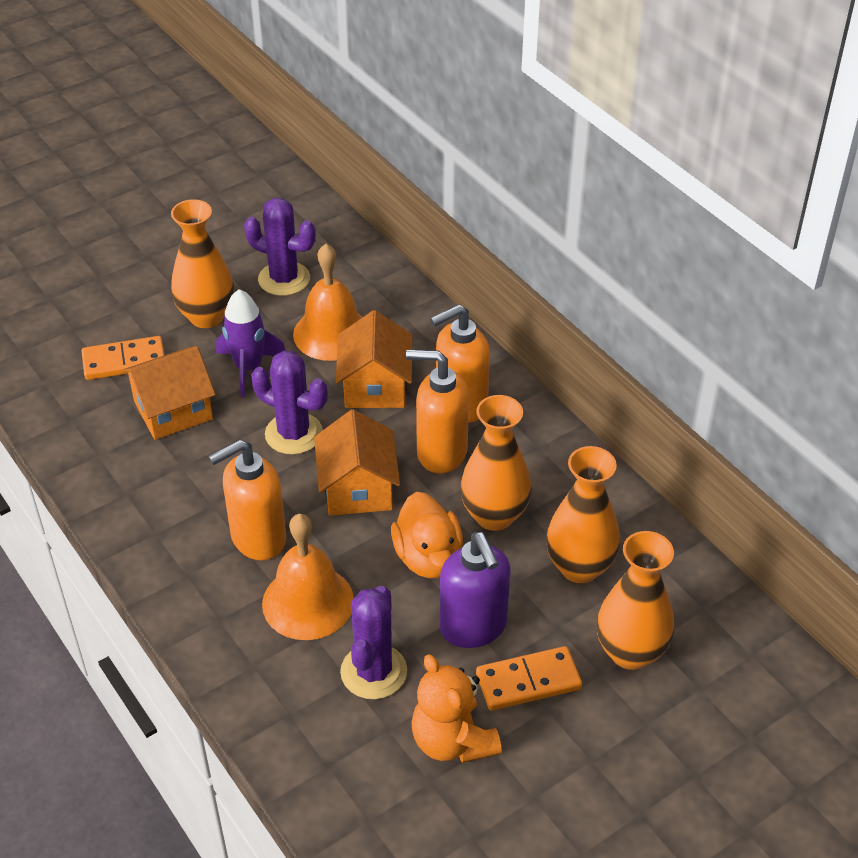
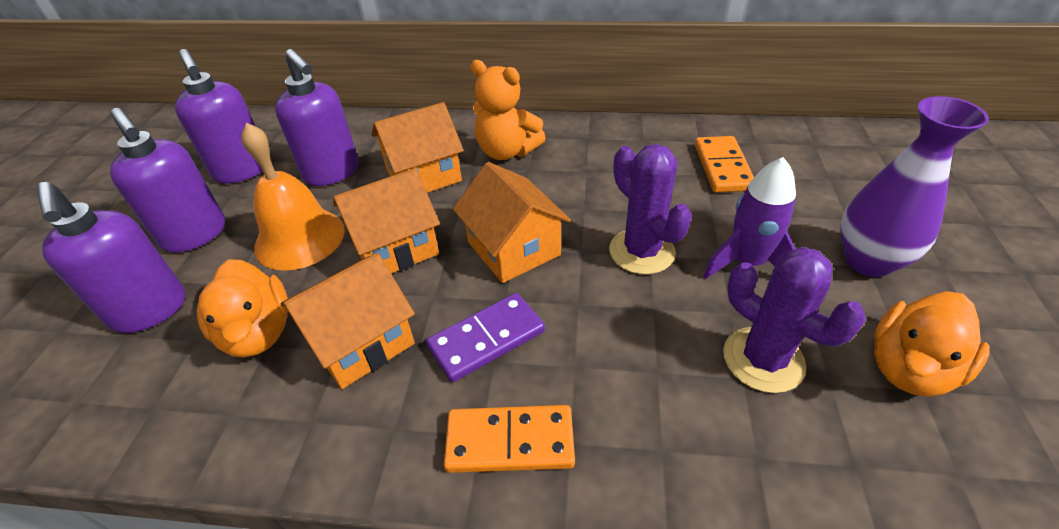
orange bell: [262,514,354,640] [293,244,362,361] = 2 -> [241,123,345,271] = 1
orange duck: [391,492,463,578] = 1 -> [197,260,288,358] [874,291,990,397] = 2
orange house: [122,346,216,440] [314,409,400,516] [336,310,412,408] = 3 -> [280,253,415,389] [333,168,440,274] [371,102,464,193] [453,162,571,283] = 4
orange soap dispenser: [208,439,286,560] [406,350,469,474] [430,304,490,423] = 3 -> none = 0
orange vase: [171,199,234,328] [460,395,532,531] [546,446,620,583] [597,531,674,670] = 4 -> none = 0
purple cactus: [244,198,316,296] [251,351,328,455] [340,586,407,699] = 3 -> [609,144,692,275] [723,247,866,393] = 2
purple domino: none = 0 -> [426,293,545,382] = 1
purple soap dispenser: [440,532,510,648] = 1 -> [36,182,185,333] [110,108,225,253] [175,49,262,183] [275,49,359,186] = 4
purple vase: none = 0 -> [840,96,989,277] = 1

